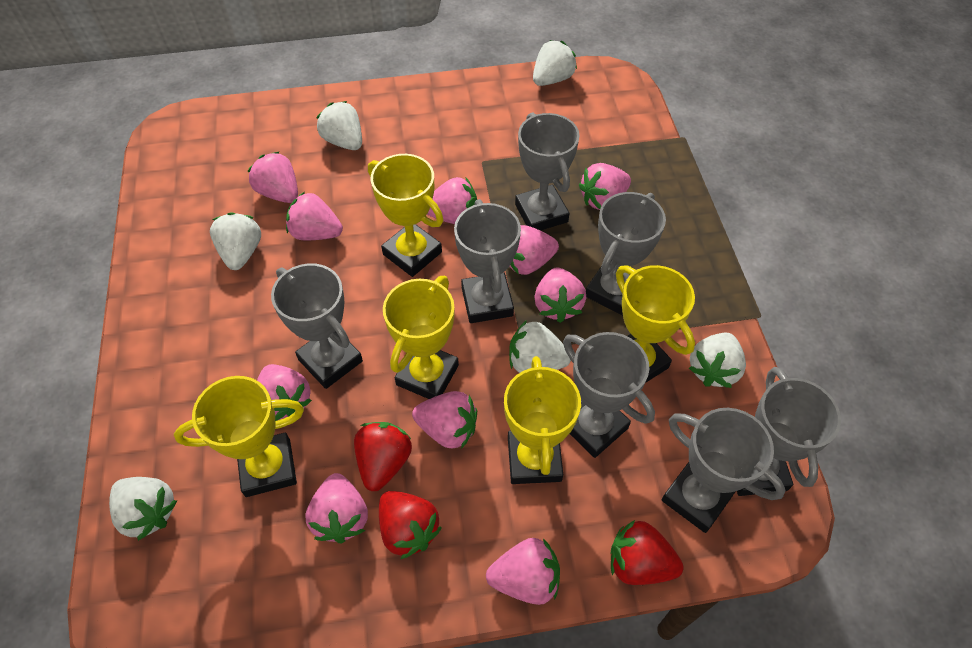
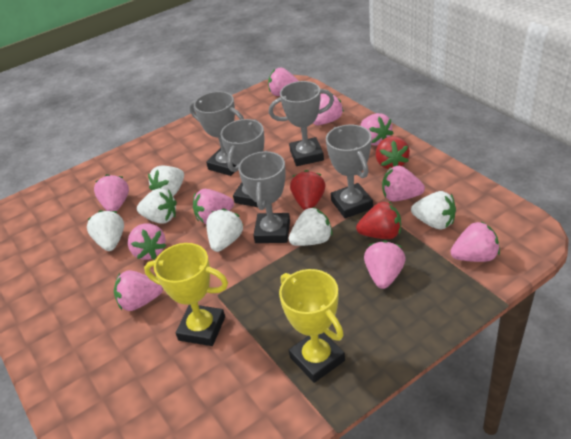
grey trophy: [271,263,363,389] [454,199,521,323] [515,112,579,231] [563,332,655,458] [586,192,666,315] [662,408,785,533] [737,367,841,496] = 7 -> [189,91,244,176] [221,119,265,207] [238,151,290,243] [269,81,334,166] [326,125,373,218] = 5
yellow trophy: [174,376,304,497] [368,154,443,277] [383,276,459,399] [504,356,581,484] [616,265,695,383] = 5 -> [144,243,228,346] [279,269,345,383] = 2

